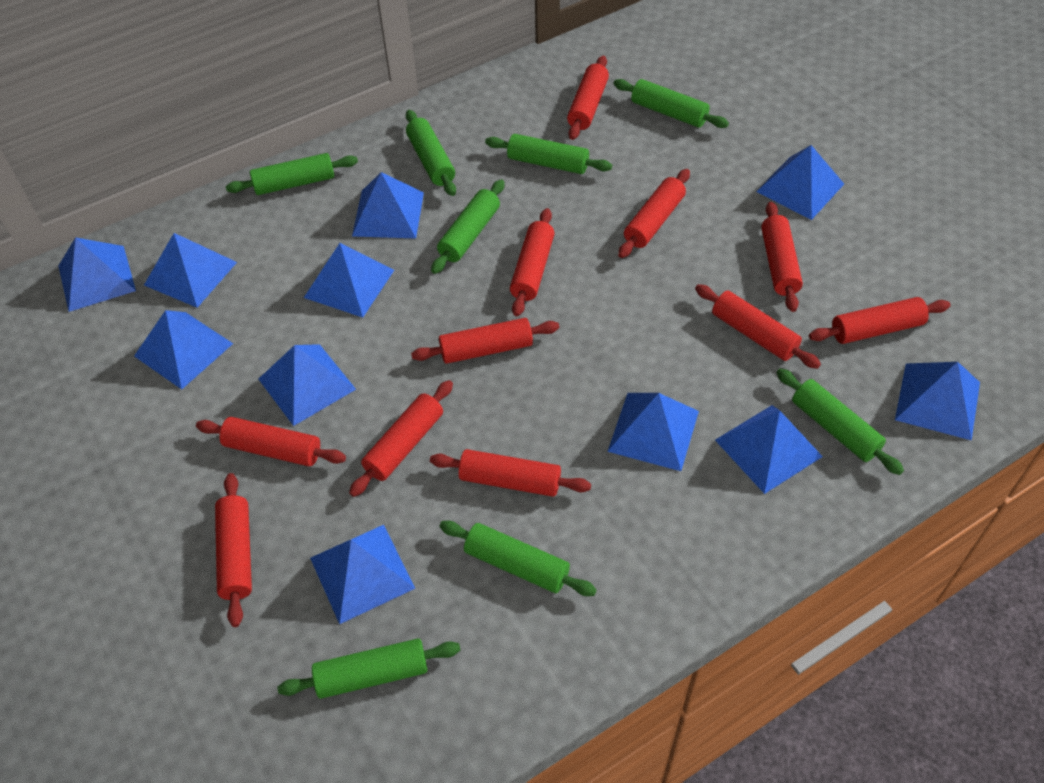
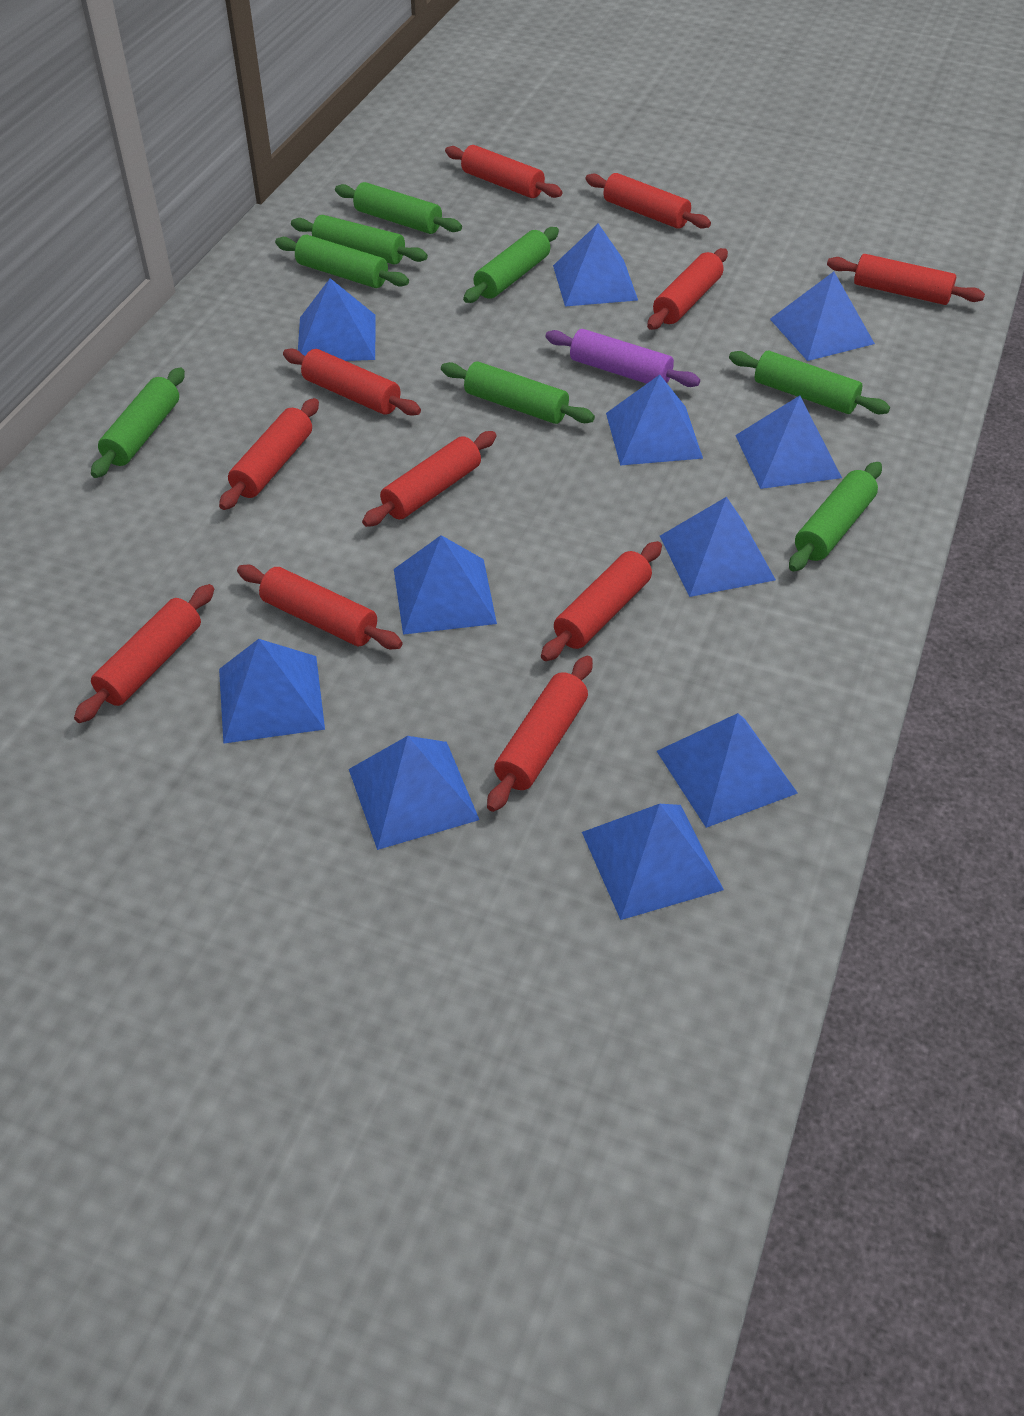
purple rolling pin: none = 0 -> [545,329,700,387] = 1

